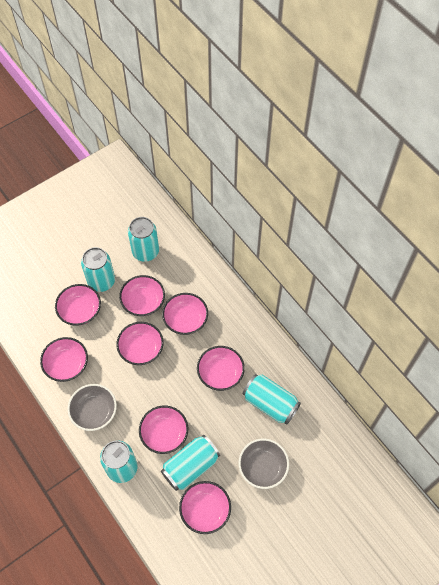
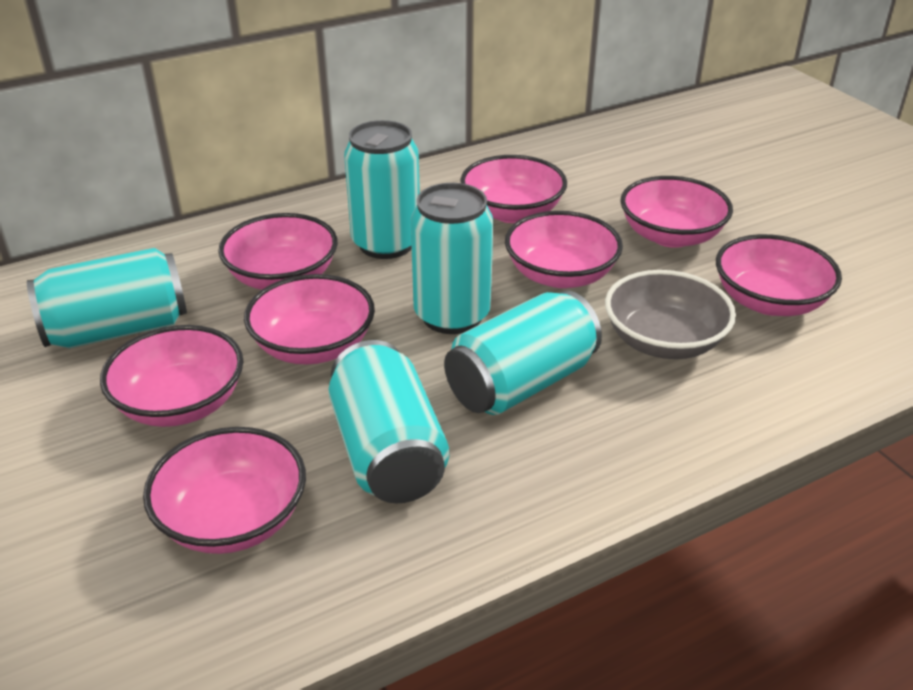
grey bowl: [67,384,117,431] [239,439,289,489] = 2 -> [605,270,736,359] = 1

